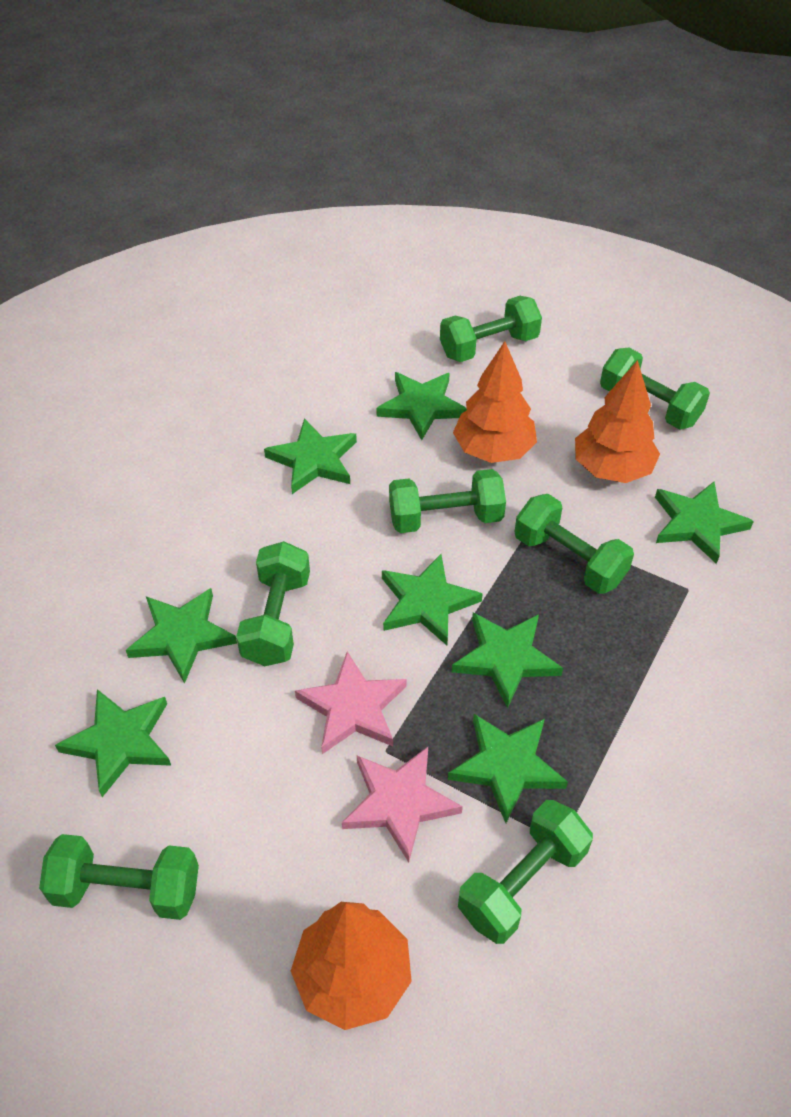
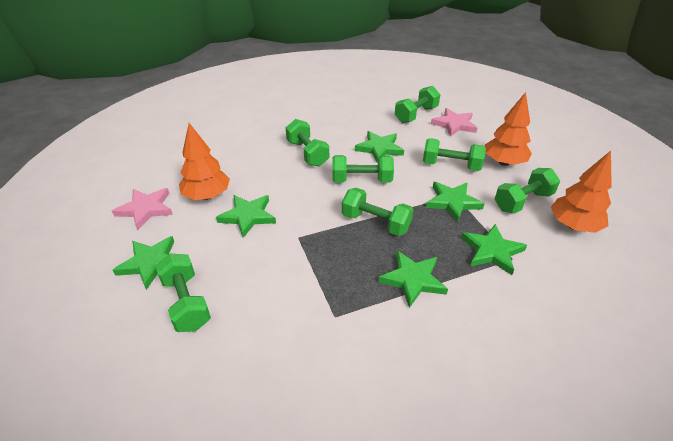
green star: [55,689,171,797] [126,588,237,684] [264,418,357,494] [376,372,467,440] [382,554,483,645] [448,714,568,823] [452,612,563,709] [655,482,754,564] = 8 -> [113,236,174,290] [216,195,276,238] [355,131,404,163] [378,251,448,308] [426,182,484,223] [461,224,527,275] = 6

